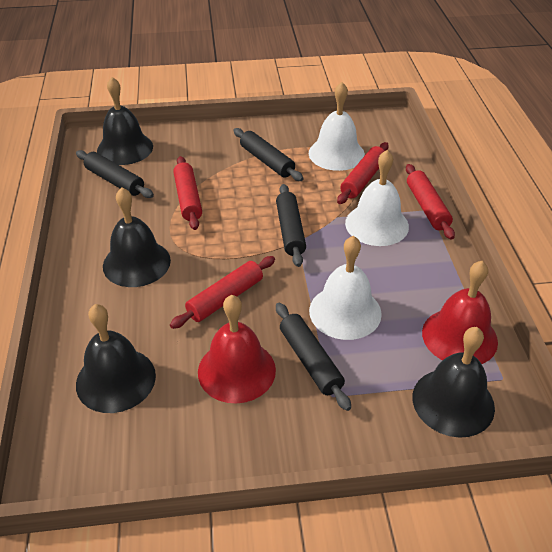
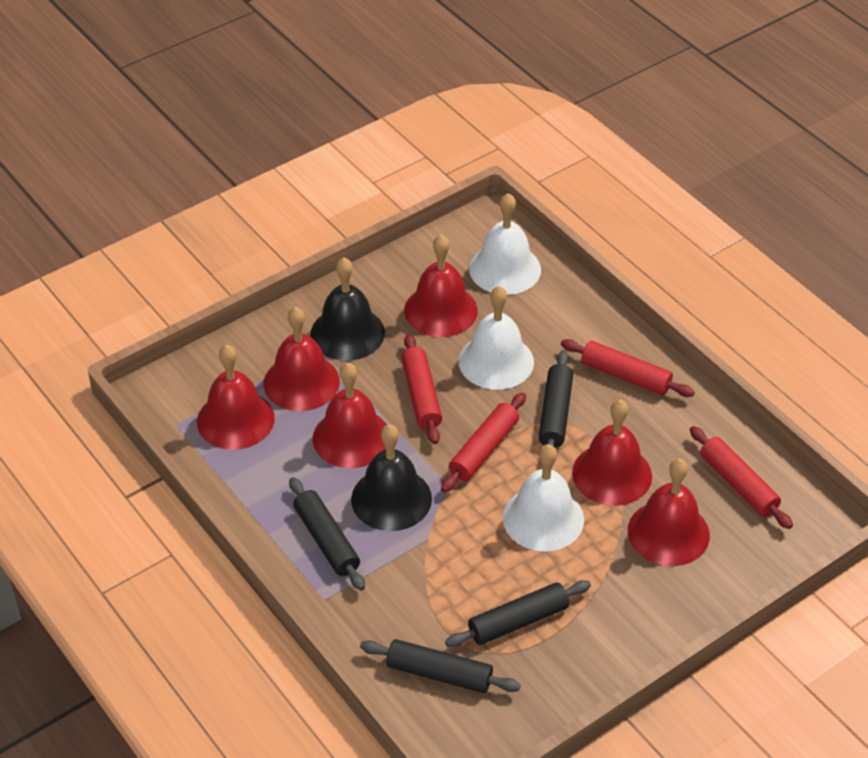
black bell: [76,304,156,413] [97,77,153,165] [103,187,171,287] [412,327,495,438] = 4 -> [311,258,385,361] [351,424,432,531] = 2
red bell: [198,295,276,403] [422,261,498,364] = 2 -> [197,344,275,450] [264,307,340,411] [313,363,387,468] [404,235,478,337] [572,399,652,506] [628,459,710,566] = 6

